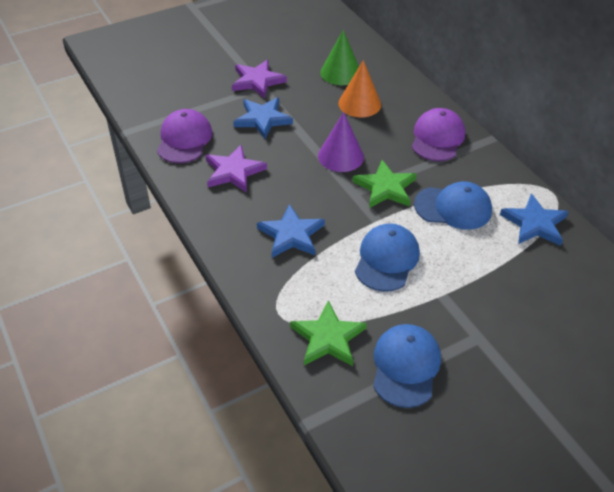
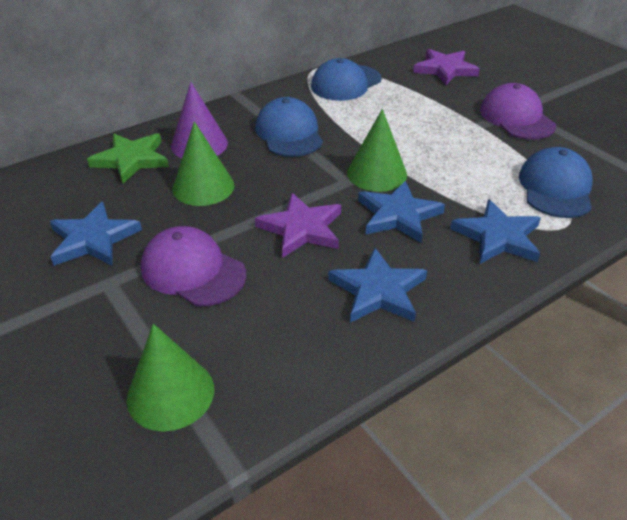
blue star: [233,97,293,139] [257,204,325,258] [500,194,569,246] = 3 -> [50,202,142,266] [328,248,427,322] [358,181,445,243] [450,199,541,264] = 4
green cone: [320,30,359,85] = 1 -> [127,324,214,432] [172,121,235,206] [347,109,407,192] = 3
green star: [290,300,367,366] [353,160,417,208] = 2 -> [87,133,169,184] = 1
orange cone: [338,60,381,117] = 1 -> none = 0

